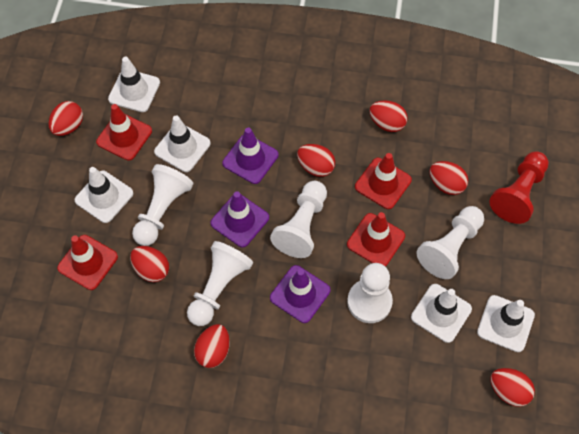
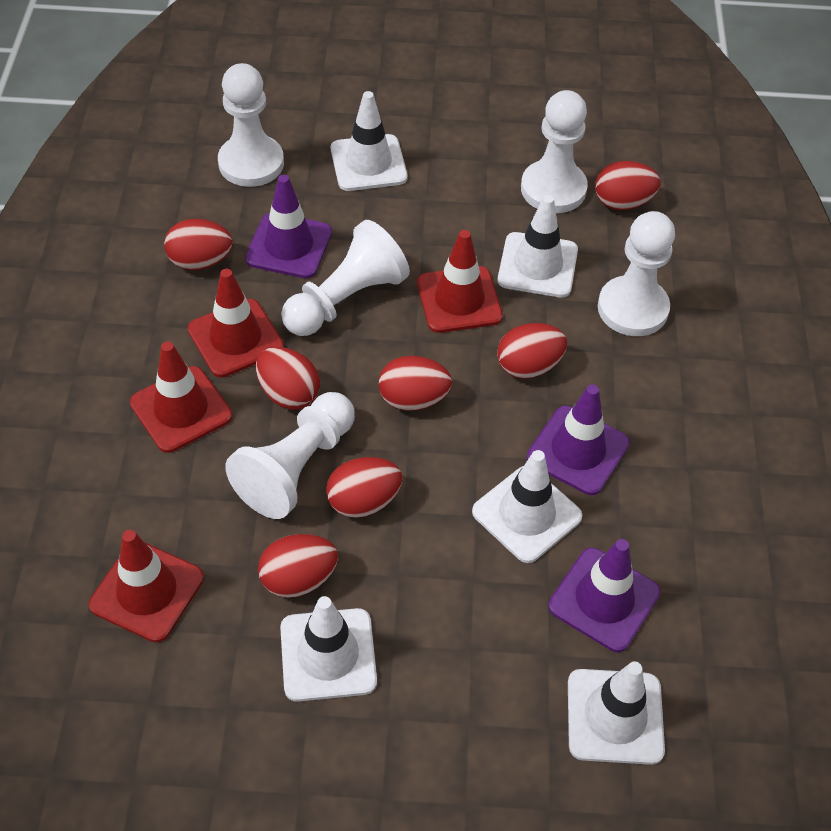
red pawn: [489,151,549,224] = 1 -> none = 0

